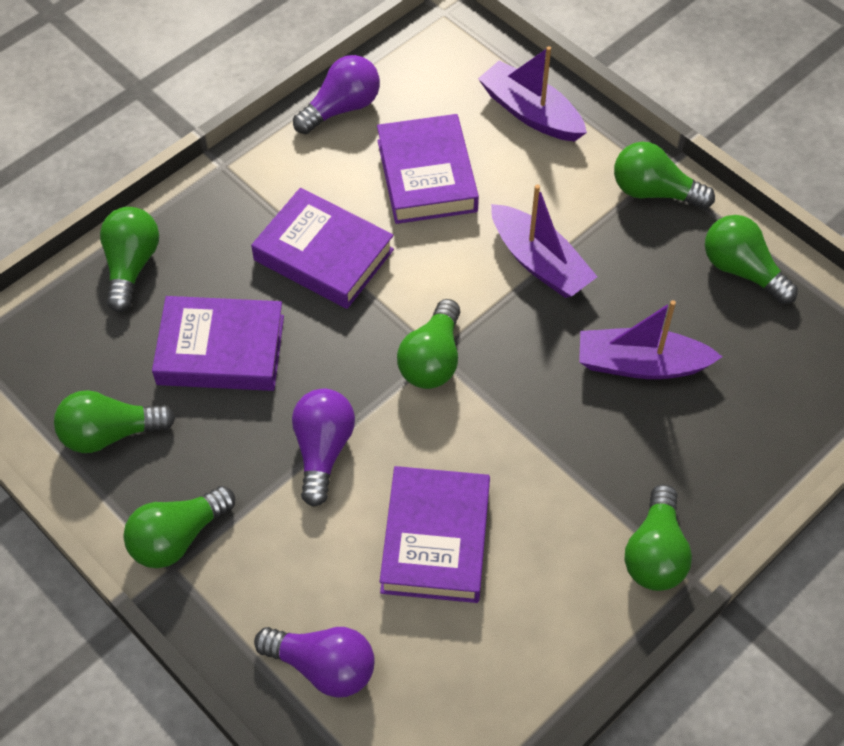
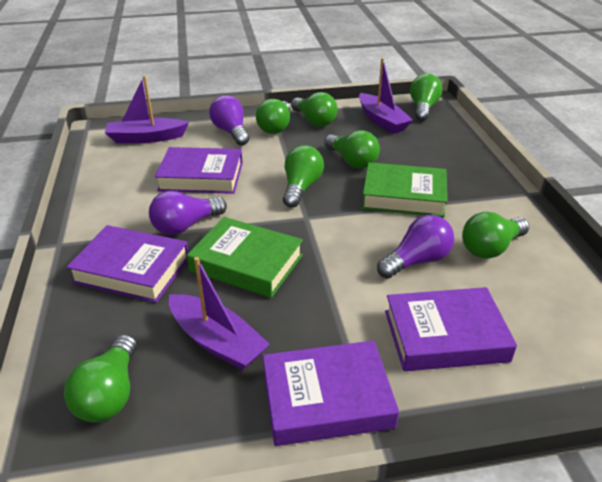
green book: none = 0 -> [187,217,303,298] [362,162,448,217] = 2

